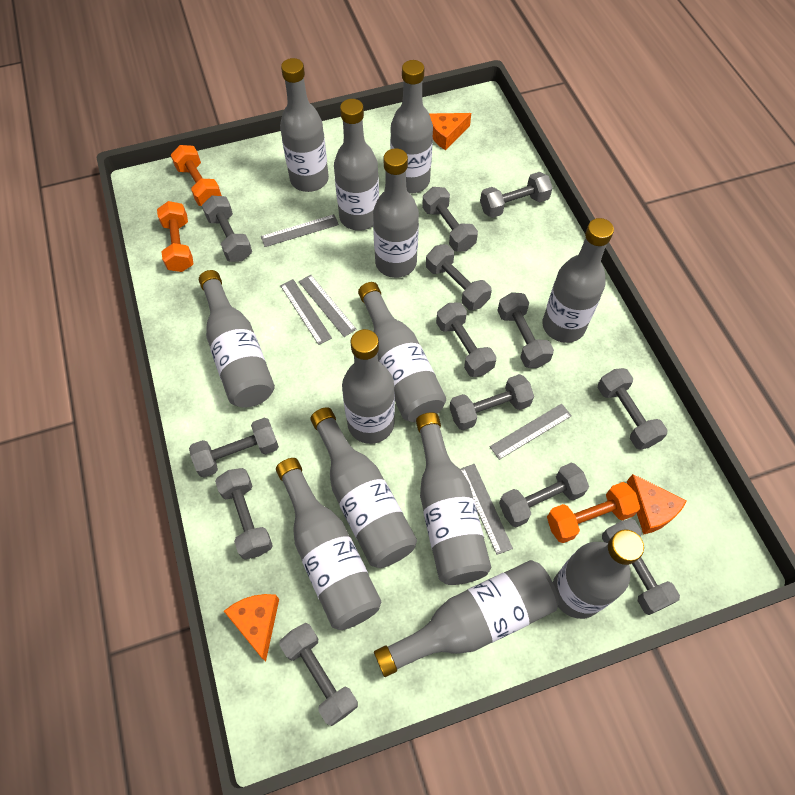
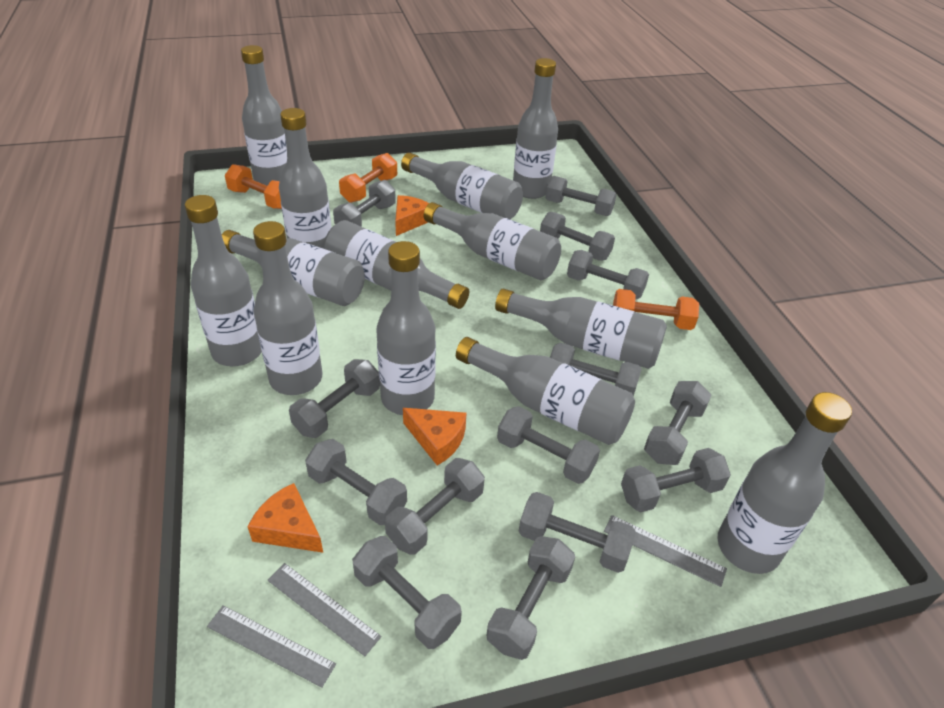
grey dumbbell: [189,418,279,478] [202,196,252,262] [215,468,273,560] [279,623,358,726] [422,187,478,252] [426,244,492,311] [436,302,497,377] [449,374,534,430] [480,172,553,218] [497,292,554,368] [499,463,589,527] [598,368,668,450] [602,518,680,615] = 13 -> [289,359,380,438] [305,439,407,525] [333,180,396,227] [352,536,462,649] [385,458,485,555] [487,536,575,660] [497,406,600,484] [519,492,636,573] [540,212,615,261] [545,176,617,216] [550,343,642,397] [567,250,649,300] [621,448,731,512] [644,381,711,465] = 14
grey ruler: [261,214,339,247] [280,279,332,345] [299,275,357,337] [460,464,513,555] [490,404,572,460] = 5 -> [207,605,336,688] [268,563,381,656] [604,515,727,587] = 3

